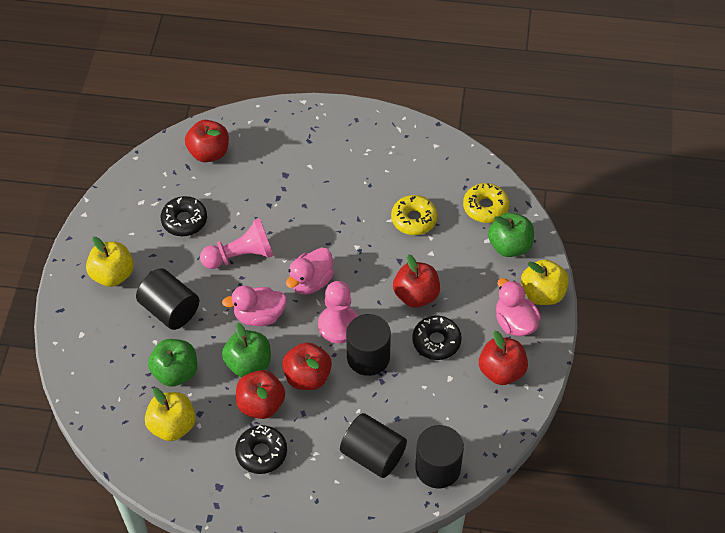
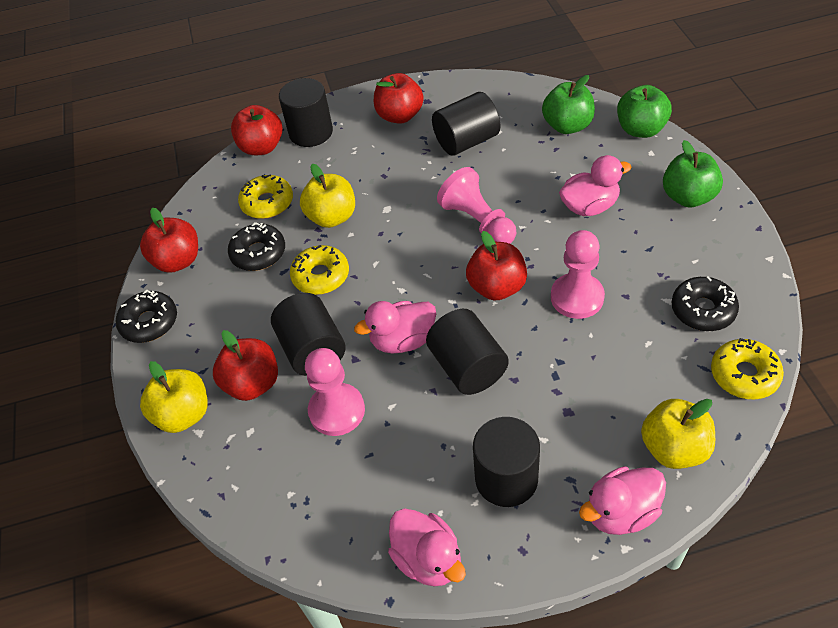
black cylinder: [136,268,199,330] [340,413,407,478] [346,314,391,376] [415,425,464,488] = 4 -> [271,293,346,376] [279,78,333,147] [426,309,509,395] [432,92,500,156] [473,417,540,507] = 5
pink duck: [222,286,287,326] [286,247,334,294] [496,278,541,336] = 3 -> [354,301,436,353] [388,509,466,587] [559,155,632,216] [579,466,666,535] = 4
pink pawn: [200,218,274,269] [318,281,358,343] = 2 -> [305,348,365,436] [437,167,516,244] [551,230,605,319] = 3
yellow donut: [391,195,438,235] [463,183,509,223] = 2 -> [238,175,293,219] [290,245,349,295] [711,338,784,400] = 3

